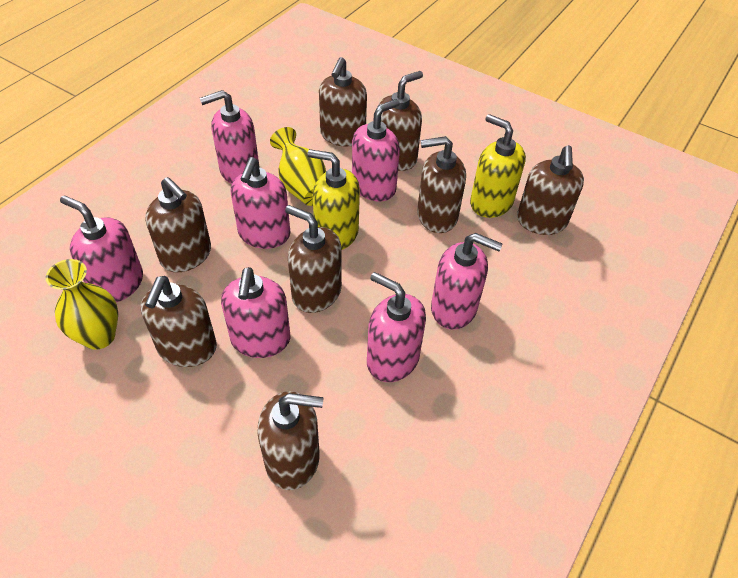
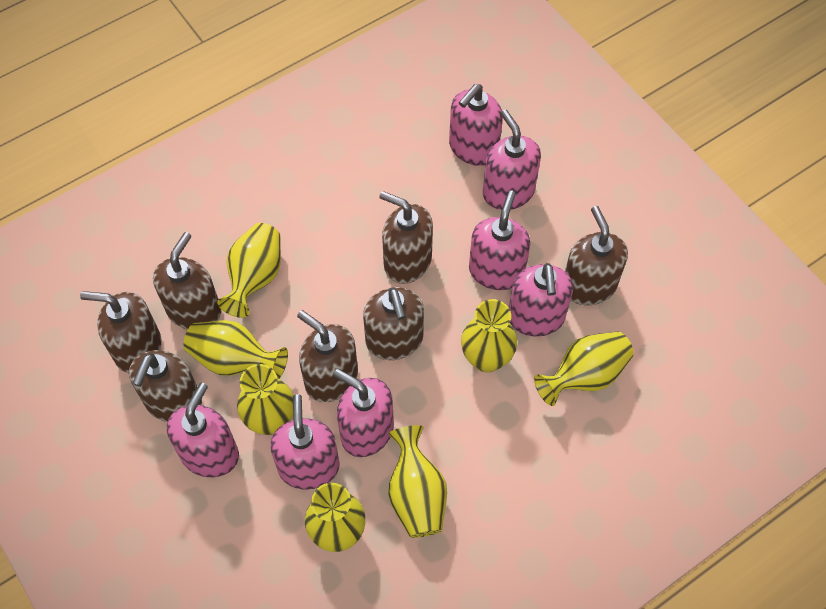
brown soap dispenser: [141,276,217,367] [145,177,211,272] [257,391,323,490] [285,205,342,313] [319,57,367,146] [378,71,423,171] [417,136,466,233] [517,145,584,235] = 8 -> [80,291,161,373] [129,350,202,422] [153,232,221,330] [297,310,358,402] [363,287,424,360] [379,191,433,284] [565,206,628,305] = 7
yellow soap dispenser: [307,149,360,250] [470,114,526,218] = 2 -> none = 0
yellow vase: [46,259,118,350] [270,127,326,206] = 2 -> [184,320,288,379] [217,223,281,318] [237,364,294,435] [305,483,366,552] [388,425,447,538] [461,299,517,373] [534,331,634,406] = 7

